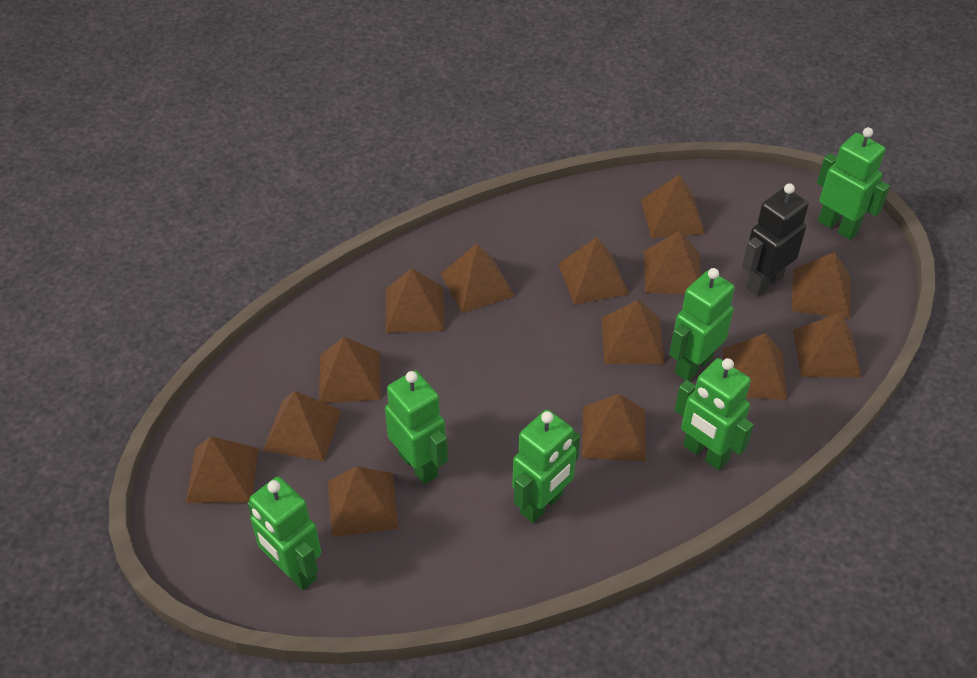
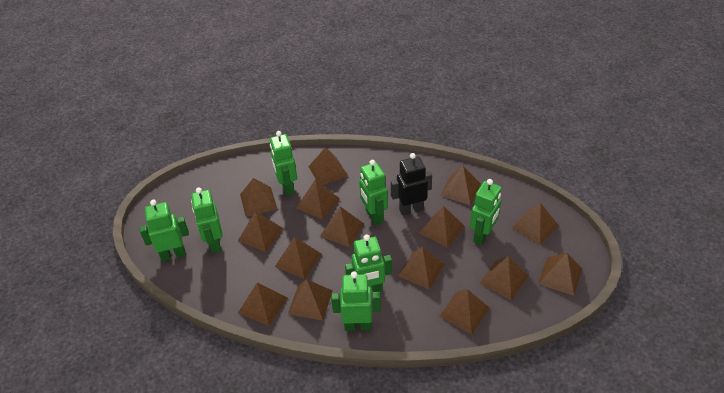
brown pyramid: [186,436,259,503] [263,391,342,461] [319,337,381,403] [328,466,399,537] [386,268,445,333] [441,243,515,313] [558,237,629,305] [582,394,646,461] [602,300,664,364] [641,174,705,238] [644,231,701,294] [723,333,788,400] [792,252,851,319] [793,313,862,378] = 14 -> [238,211,284,252] [238,283,287,326] [240,178,277,217] [275,237,322,279] [288,279,333,321] [296,180,340,220] [308,147,348,185] [320,206,364,247] [398,247,445,290] [419,206,465,248] [439,289,490,334] [440,166,481,205] [479,256,528,300] [512,203,559,245] [538,253,582,296] = 15
green robot: [247,476,321,590] [385,370,448,484] [512,410,580,523] [669,268,735,381] [675,358,754,470] [817,127,890,240] = 6 -> [139,200,189,261] [191,188,223,253] [270,131,297,195] [331,271,381,331] [345,234,392,292] [359,160,388,225] [470,179,501,245] = 7

